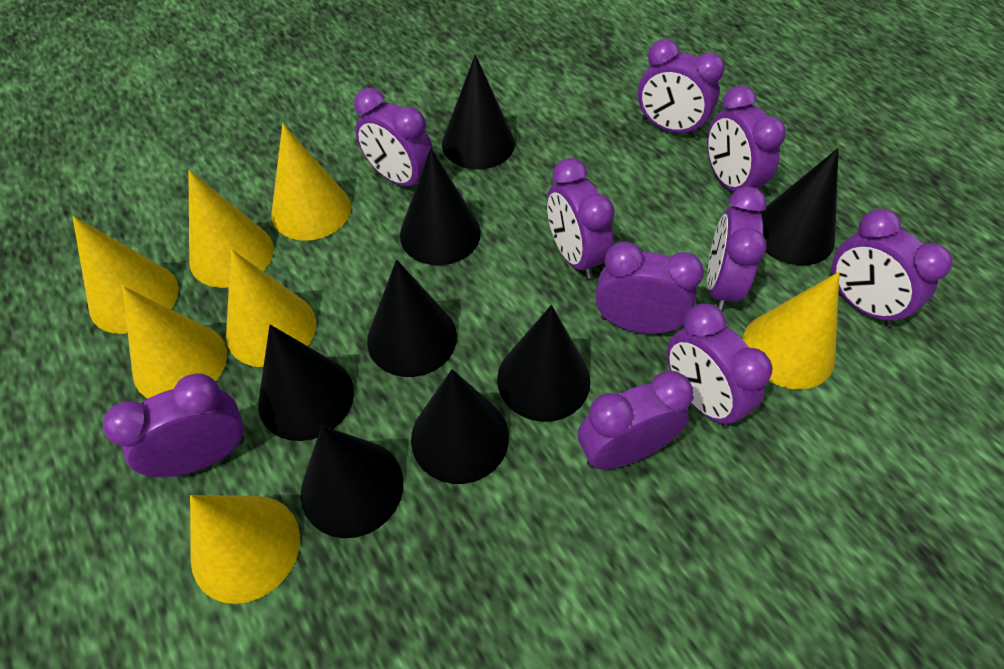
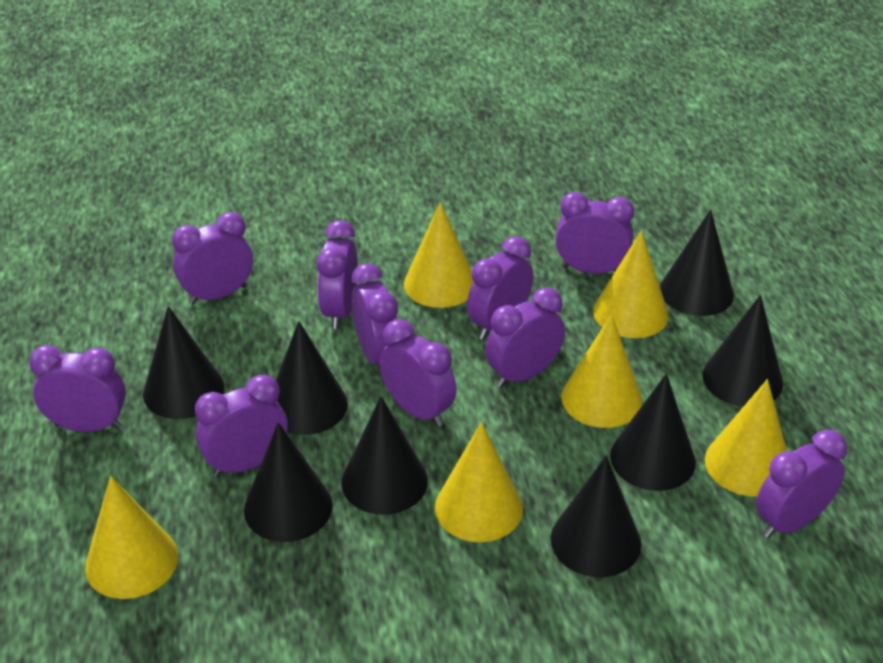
yellow cone: [72,216,179,334] [122,286,227,398] [188,170,274,288] [190,495,300,604] [226,250,316,367] [271,124,351,240] [743,272,840,390] = 7 -> [85,476,178,599] [404,202,473,308] [435,422,523,542] [561,314,643,428] [593,230,669,338] [705,379,787,497] = 6

